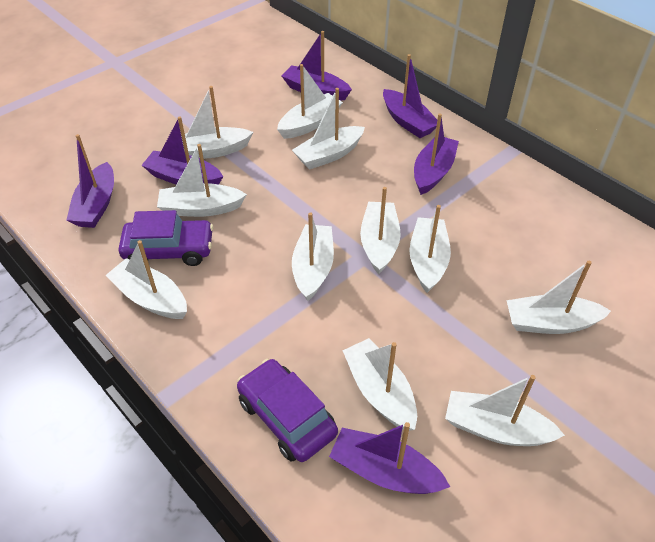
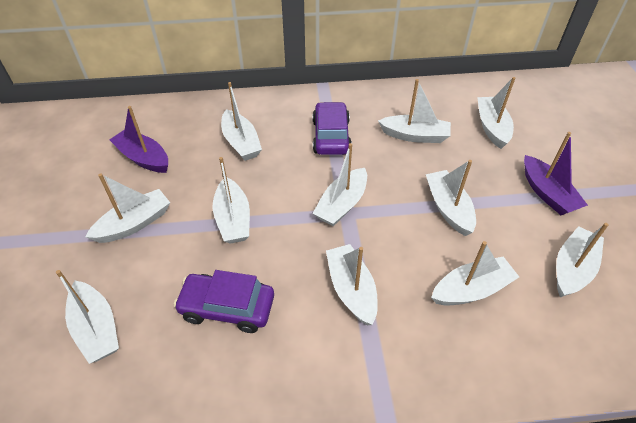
purple boat: [67,134,114,228] [142,116,223,184] [282,31,352,101] [329,422,450,494] [383,54,437,138] [414,113,459,195] = 6 -> [110,106,168,173] [524,132,588,215] = 2

